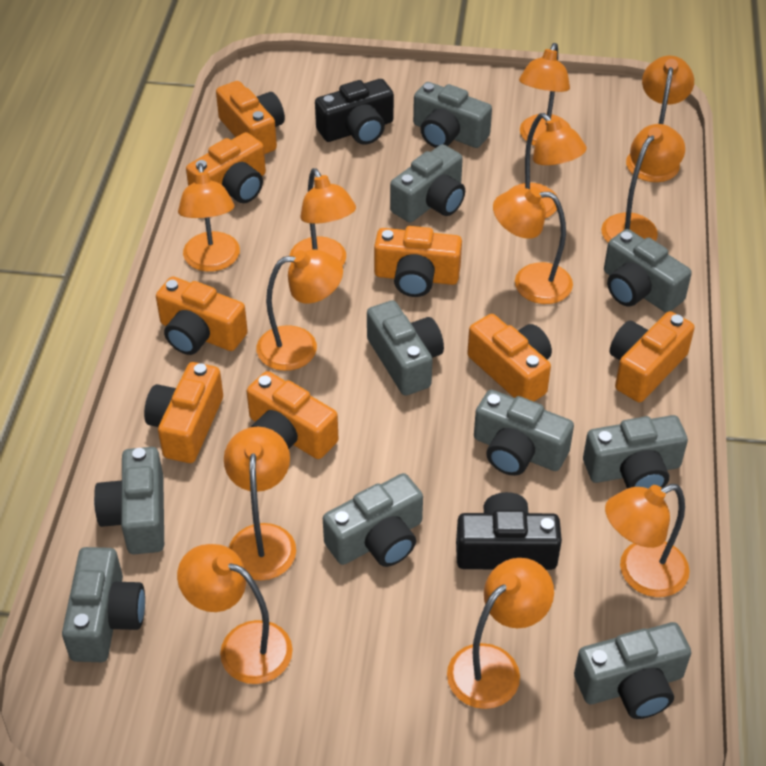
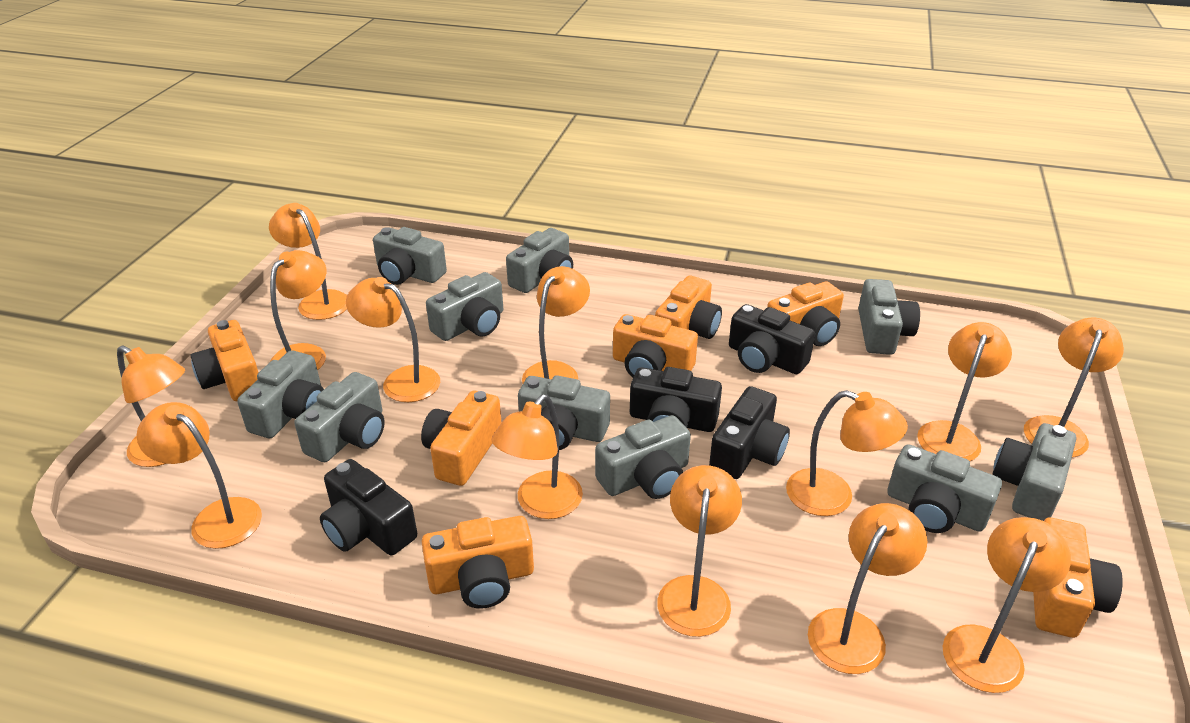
black camera: [315,79,394,145] [456,492,562,570] = 2 -> [320,459,417,555] [630,367,722,432] [709,386,790,479] [729,304,815,374] = 4
orange camera: [144,362,223,463] [156,276,248,355] [186,132,266,203] [216,81,285,154] [247,371,338,459] [374,226,462,297] [467,314,552,401] [610,311,695,402] = 8 -> [190,320,259,401] [421,391,502,486] [422,516,534,609] [613,314,698,377] [655,276,722,339] [767,282,844,346] [1033,518,1123,638] = 7
orange lamp: [177,544,293,684] [178,163,240,272] [224,427,296,581] [257,250,343,371] [290,168,356,266] [447,558,554,709] [493,187,573,304] [508,113,587,218] [519,43,571,146] [601,124,685,243] [605,484,690,597] [626,56,694,182] = 12 -> [117,345,185,467] [136,402,262,549] [269,203,347,320] [270,250,326,370] [346,277,440,402] [492,395,583,519] [522,266,590,383] [657,465,742,637] [786,390,908,516] [808,503,927,674] [917,322,1012,461] [943,517,1071,693] [1024,318,1124,457] = 13

